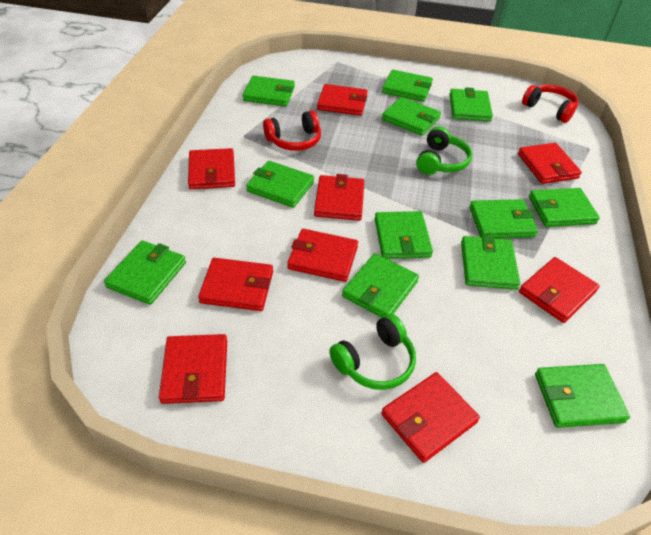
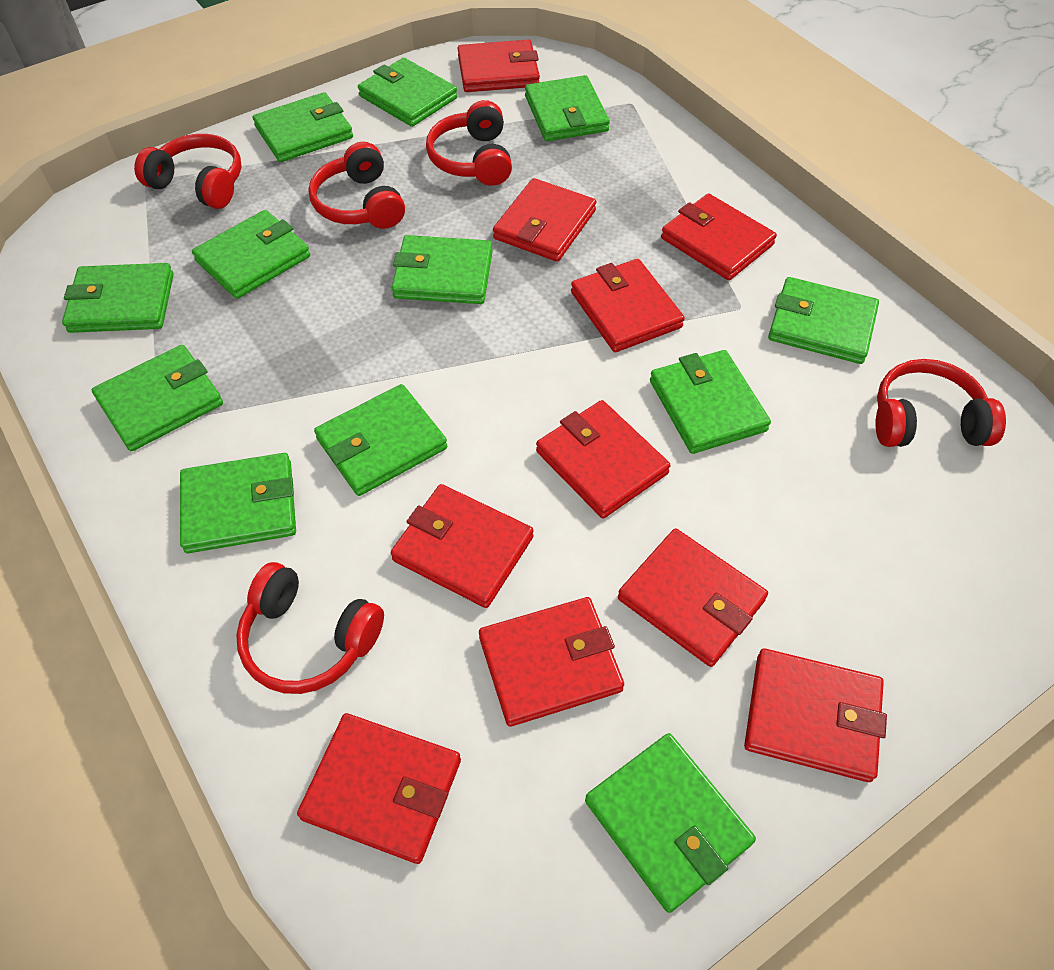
green headphones: [329,314,416,390] [416,126,472,175] = 2 -> none = 0
red headphones: [263,110,321,151] [522,84,579,123] = 2 -> [134,134,242,209] [236,562,384,694] [308,142,405,229] [426,100,512,186] [875,359,1006,447] = 5
red wallet: [159,334,227,404] [188,148,235,189] [198,258,273,311] [287,229,358,282] [314,174,364,221] [317,84,368,116] [381,372,480,463] [518,143,582,184] [519,257,600,323] = 9 -> [297,713,461,864] [391,484,534,608] [458,40,540,92] [479,597,624,727] [493,178,596,262] [536,400,671,519] [571,259,685,352] [618,529,768,667] [661,193,777,280] [744,648,887,782] = 10

